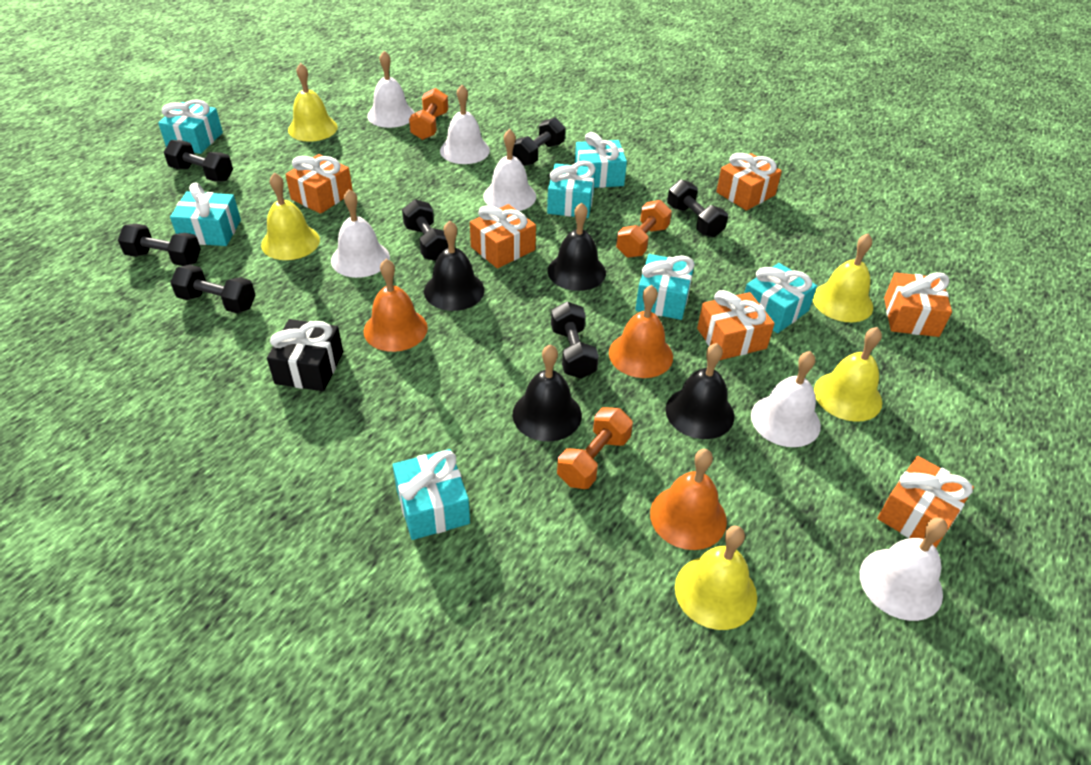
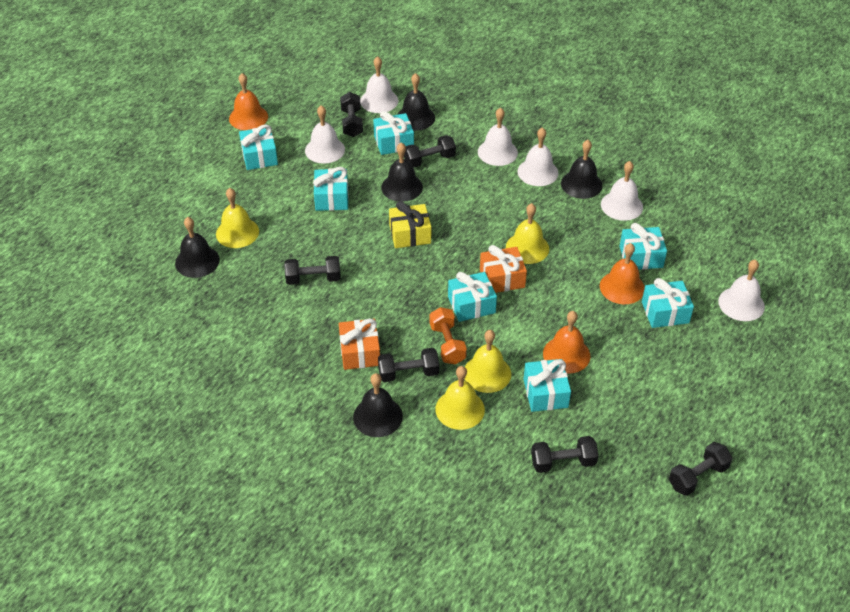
black bell: [424,221,484,311] [513,344,582,441] [548,203,606,291] [666,343,734,439] = 4 -> [175,217,220,278] [353,373,403,437] [381,143,423,202] [397,73,435,131] [561,140,602,199] = 5
black dumbbell: [118,224,201,266] [164,140,233,182] [170,265,255,313] [402,199,448,261] [513,118,565,166] [551,302,599,379] [667,179,728,237] = 7 -> [284,256,341,285] [340,92,363,137] [378,348,439,382] [404,135,456,168] [531,436,598,473] [669,442,733,496] = 6
black gift: [267,319,343,391] = 1 -> none = 0
orange dumbbell: [409,88,448,140] [557,407,633,489] [616,200,672,258] = 3 -> [430,307,467,365] = 1
orange gift: [285,154,353,214] [470,204,536,269] [697,290,775,360] [716,153,782,211] [877,456,974,548] [884,272,952,337] = 6 -> [339,319,380,370] [480,245,527,293] = 2
yellow bell: [261,173,320,260] [288,63,338,142] [675,526,757,630] [813,233,873,322] [814,327,882,422] = 5 -> [216,188,259,248] [435,366,485,430] [465,330,511,393] [506,203,549,264] = 4
yellow gift: none = 0 -> [389,201,431,248] = 1

